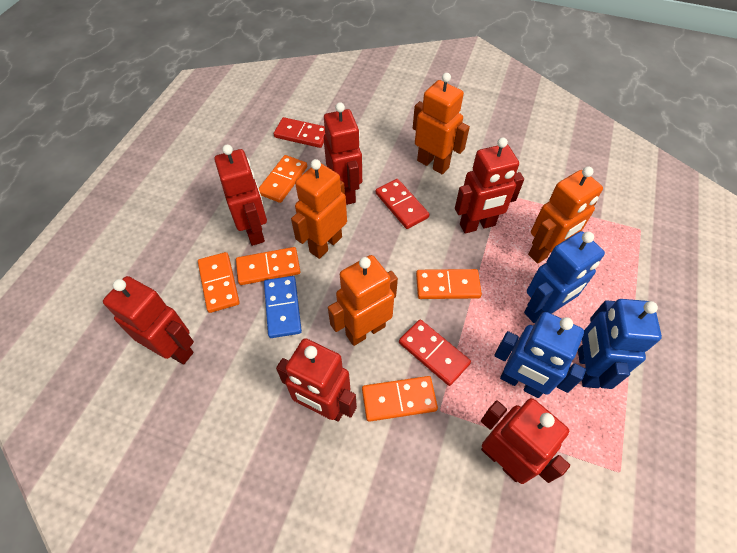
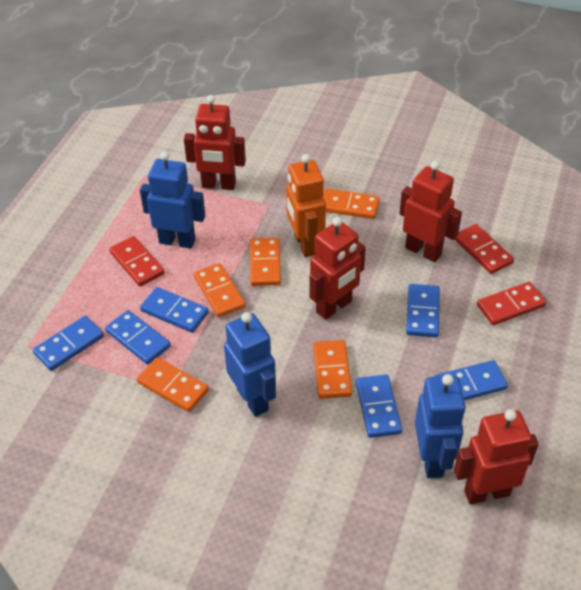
blue domino: [264,276,302,338] = 1 -> [33,316,104,371] [105,310,171,364] [140,287,209,333] [356,375,402,438] [406,284,440,337] [434,360,508,400] = 6
orange robot: [291,159,347,259] [328,255,398,346] [413,73,470,175] [528,167,603,264] = 4 -> [286,154,326,257] = 1
red robot: [103,276,194,365] [214,145,267,246] [276,338,357,422] [323,102,362,205] [455,138,524,234] [481,398,570,484] = 6 -> [184,95,246,190] [309,217,366,320] [399,161,462,262] [454,409,539,504] = 4

